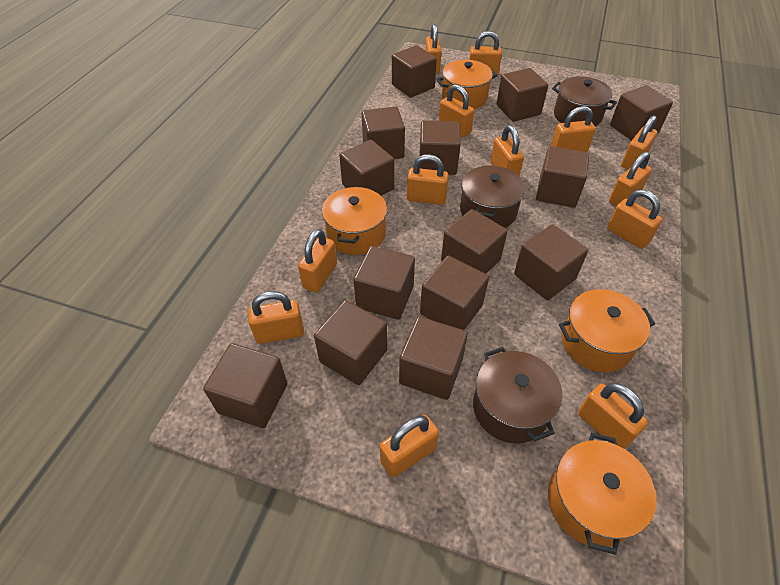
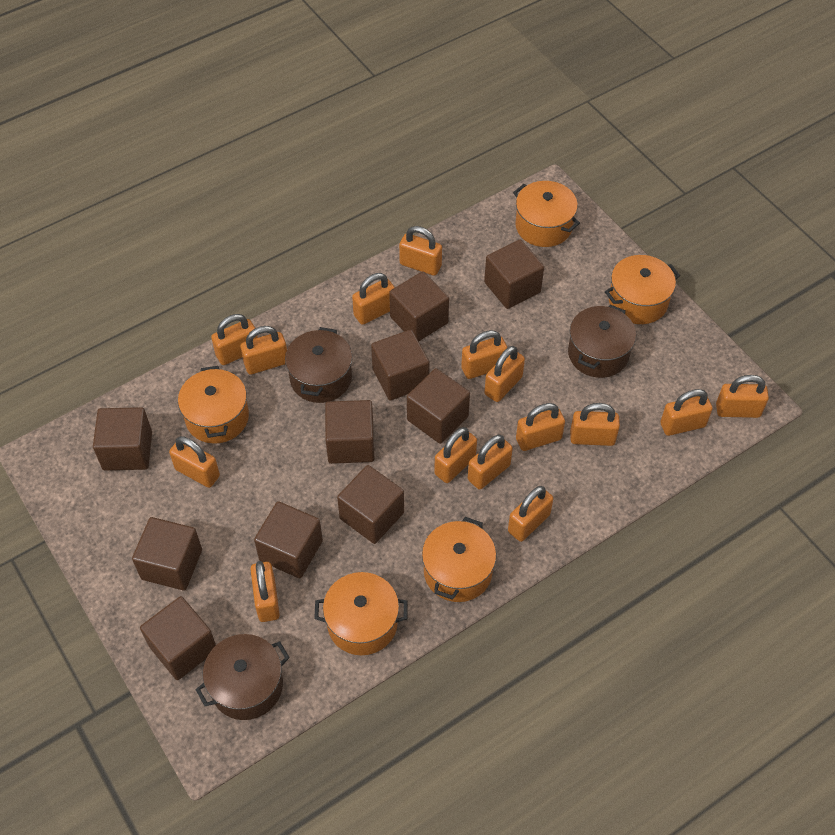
brown cube: [203,343,287,428] [314,300,387,385] [339,140,394,196] [354,246,415,320] [361,107,405,159] [392,45,437,98] [399,317,468,400] [419,120,461,175] [420,256,489,330] [441,209,508,274] [496,68,548,122] [514,224,588,300] [536,146,589,208] [610,85,673,141] = 14 -> [93,407,152,471] [132,517,202,591] [140,596,216,680] [254,501,323,578] [325,400,374,464] [337,465,404,544] [371,330,430,400] [389,271,449,341] [407,368,470,444] [484,239,544,309] = 10
orange padlock: [248,291,304,344] [298,229,337,292] [380,415,439,478] [407,154,449,205] [425,24,441,74] [439,84,474,137] [469,31,502,75] [491,125,524,176] [551,106,596,152] [578,383,648,449] [607,190,662,249] [609,152,652,206] [621,115,657,169] = 13 -> [169,436,220,488] [211,314,258,365] [240,326,287,375] [250,561,280,622] [352,273,395,325] [399,226,442,276] [434,427,477,483] [461,330,507,379] [468,435,513,489] [484,346,525,402] [508,486,553,542] [516,403,565,451] [570,403,620,446] [660,389,712,436] [716,375,769,418] = 15
orange pot: [322,186,387,255] [436,60,497,109] [548,433,656,555] [559,289,655,372] = 4 -> [178,366,249,444] [314,572,408,655] [422,517,496,602] [513,181,580,247] [605,255,680,324] = 5

